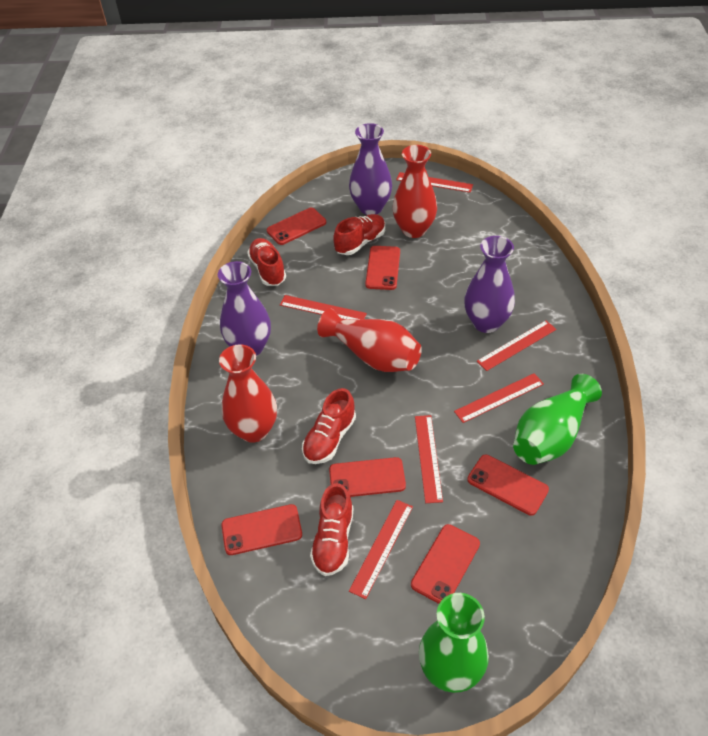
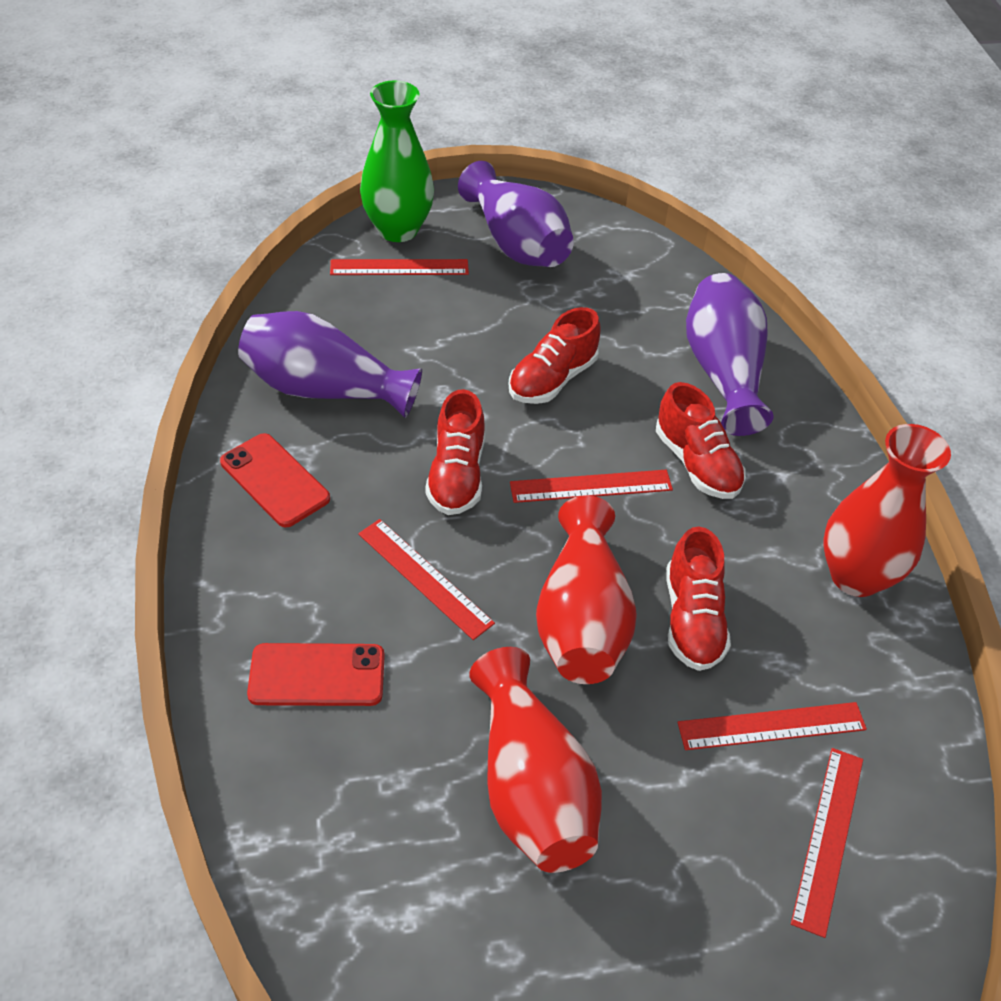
green vase: [419,593,489,693] [513,374,602,465] = 2 -> [360,80,434,242] = 1
red phone: [221,504,302,555] [267,208,326,245] [329,457,406,497] [365,246,400,290] [411,524,480,604] [467,455,549,516] = 6 -> [220,433,330,527] [247,643,385,706] = 2
red ruler: [280,295,367,320] [349,500,413,599] [396,172,473,193] [415,415,443,503] [454,373,544,423] [477,321,556,371] = 6 -> [330,259,469,275] [358,519,495,640] [510,470,673,503] [677,702,867,750] [791,748,863,938] = 5

